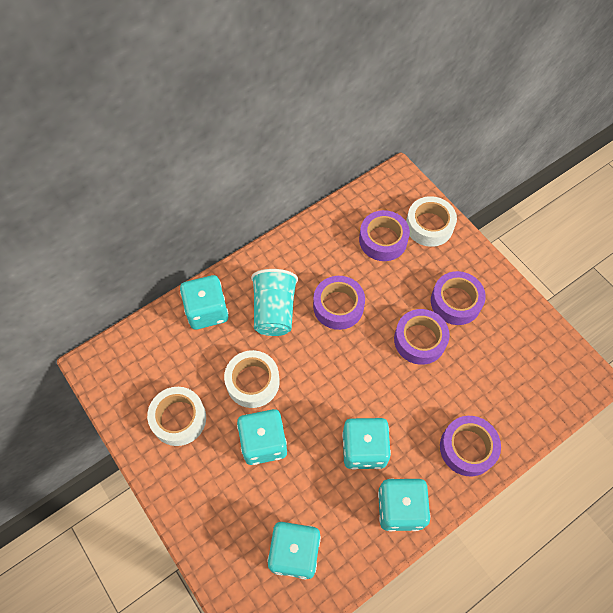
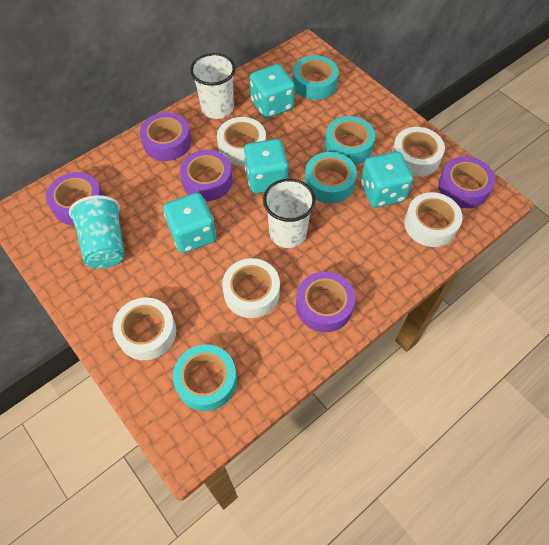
turquoise dice: [180,275,228,330] [237,409,287,465] [267,522,321,579] [342,418,391,470] [378,479,430,531] = 5 -> [163,193,216,253] [244,139,288,194] [250,64,295,118] [361,151,413,208] = 4
turquoise tape: none = 0 -> [173,344,237,411] [293,55,339,100] [305,152,357,204] [325,116,375,165] = 4
white cup: none = 0 -> [190,53,236,119] [263,179,316,248] = 2
white tape: [147,387,206,446] [224,350,280,408] [406,196,457,247] = 3 -> [113,297,176,360] [217,117,266,166] [222,258,280,318] [392,127,445,176] [404,192,462,247] = 5

